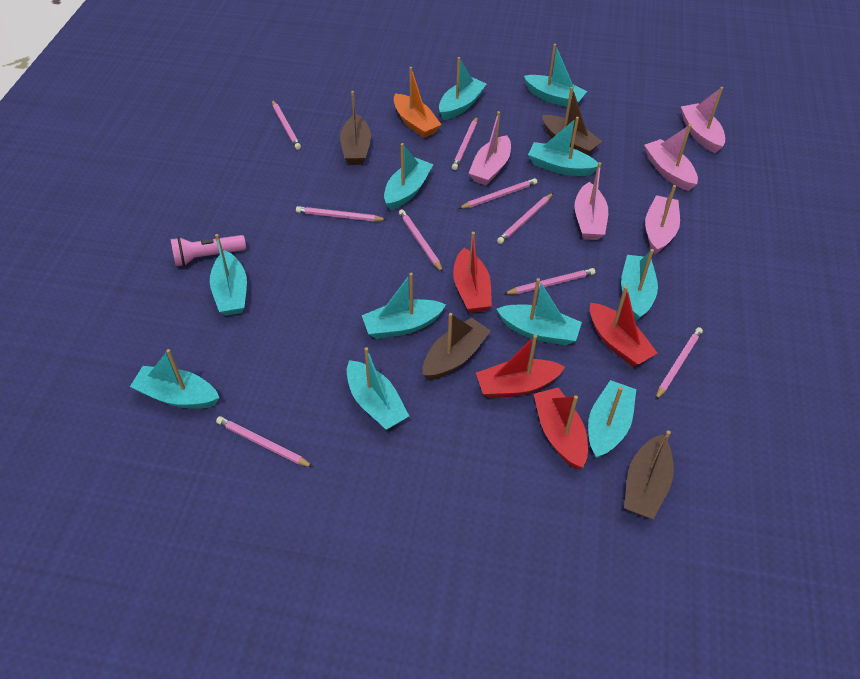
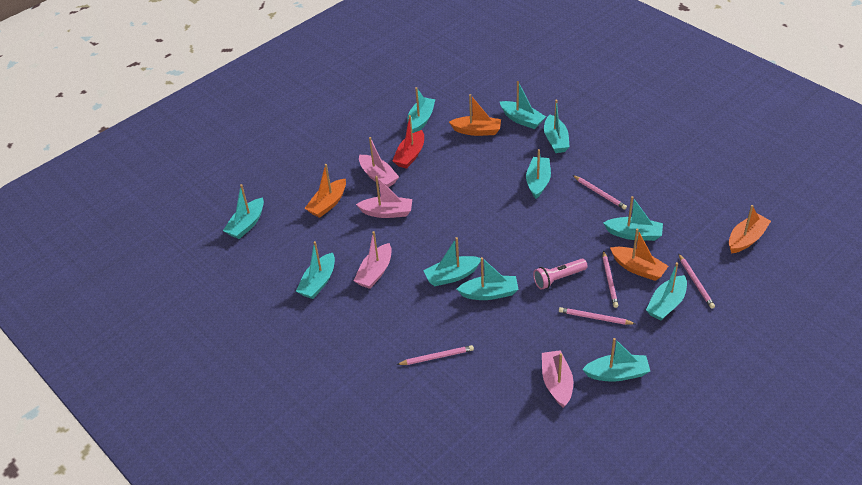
brown boat: [340,91,371,165] [423,313,491,380] [542,87,602,155] [624,431,674,519] = 4 -> none = 0
orange boat: [394,67,441,138] = 1 -> [305,164,346,218] [449,94,501,136] [610,229,668,281] [729,205,771,254] = 4
pink boat: [469,111,511,185] [574,162,608,240] [644,124,698,191] [645,185,680,254] [681,87,725,153] = 5 -> [354,231,392,289] [356,176,412,218] [359,137,399,187] [542,350,573,408] = 4
pink pencil: [216,416,313,467] [272,100,301,150] [296,206,387,221] [399,209,443,272] [452,117,478,170] [458,178,537,209] [497,193,553,244] [504,268,595,294] [655,327,703,400] = 9 -> [396,345,474,365] [559,307,636,325] [573,175,627,210] [603,251,618,308] [678,253,715,309] = 5
red boat: [453,232,492,313] [476,335,565,398] [534,387,588,469] [590,286,657,367] = 4 -> [393,115,424,169] = 1

